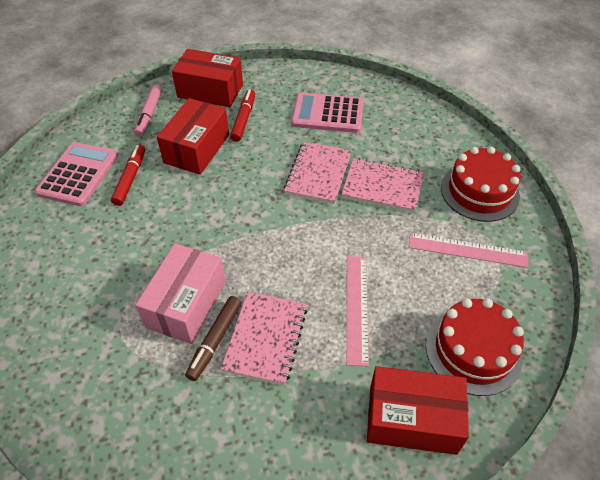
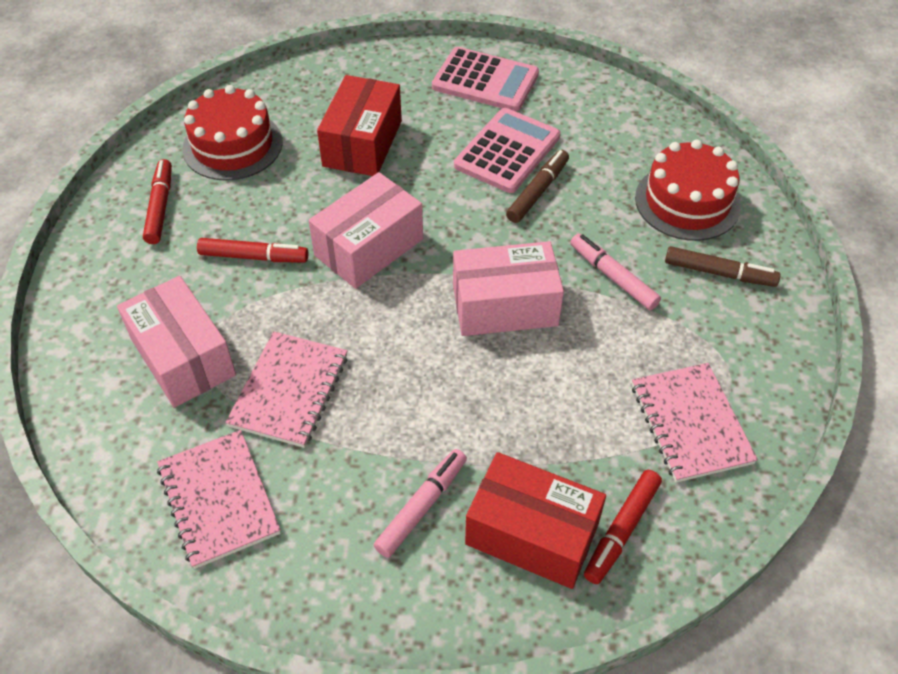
brown marker: [185,296,242,381] = 1 -> [506,150,569,223] [665,246,781,287] = 2
pink box: [135,243,226,344] = 1 -> [117,276,236,408] [308,172,423,289] [453,241,564,336] = 3
pink marker: [134,85,162,137] = 1 -> [374,449,467,558] [570,233,661,310] = 2
pink ruler: [347,256,369,366] [409,233,528,268] = 2 -> none = 0
red box: [157,98,229,175] [172,49,243,107] [367,366,469,455] = 3 -> [317,75,402,176] [465,452,606,589] = 2
red marker: [111,144,145,206] [230,89,255,142] = 2 -> [143,159,172,244] [197,238,308,262] [584,470,662,584] = 3

